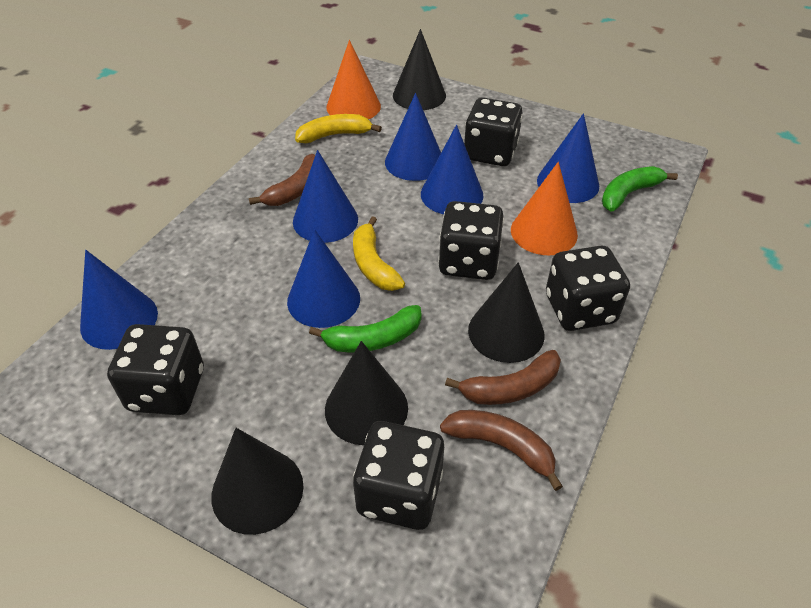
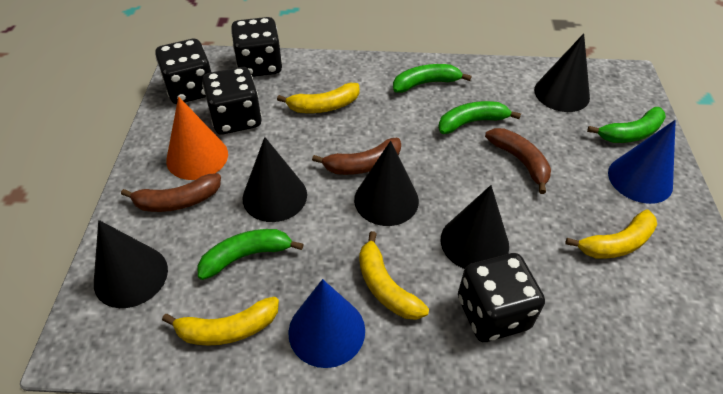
black cone: [211,428,304,535] [325,341,408,445] [393,29,446,110] [468,262,545,363] = 4 -> [94,220,168,308] [243,137,307,222] [354,141,419,226] [441,185,509,269] [534,33,590,112] = 5
black dice: [107,324,204,415] [353,421,444,530] [438,201,504,280] [464,97,523,166] [546,246,630,331] = 5 -> [155,39,211,104] [202,67,262,135] [231,17,282,77] [458,253,545,342] = 4
blue cone: [80,250,158,350] [287,229,360,328] [293,150,358,243] [385,93,441,181] [421,125,483,214] [537,113,599,203] = 6 -> [288,279,365,368] [608,120,676,204] = 2
green banana: [309,305,422,352] [602,166,678,211] = 2 -> [197,229,303,280] [393,64,472,93] [438,101,521,134] [587,107,666,143] = 4
orange cone: [326,40,381,119] [511,162,578,255] = 2 -> [166,97,228,180] = 1
yellow banana: [295,114,382,143] [353,216,405,291] = 2 -> [162,296,279,346] [277,83,359,113] [359,231,429,320] [566,210,657,259] = 4

